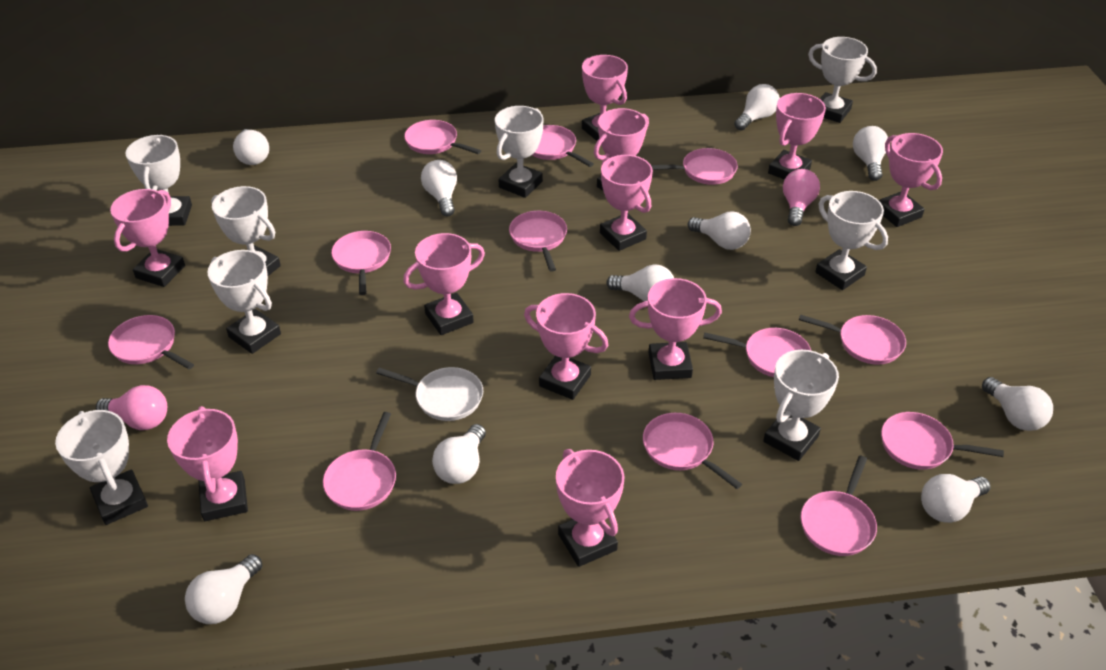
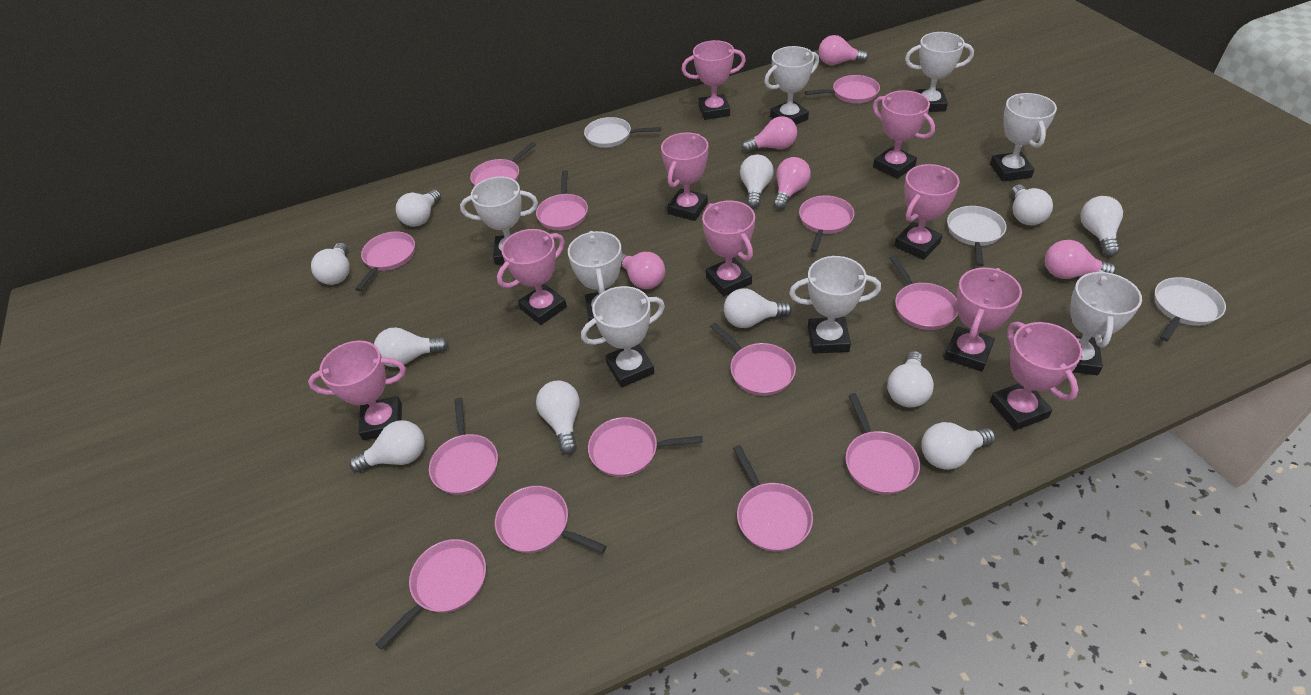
pink light bulb: [96,385,167,430] [783,169,820,226] = 2 -> [621,252,665,289] [742,116,797,152] [773,157,811,210] [819,35,868,65] [1045,240,1116,279] = 5
pink pan: [108,315,194,369] [323,412,396,511] [331,231,391,295] [404,120,481,154] [509,211,567,272] [532,125,594,167] [643,413,742,489] [651,148,738,185] [703,328,811,377] [799,314,906,365] [801,456,877,556] [881,412,1004,470] = 12 -> [355,231,415,291] [376,539,486,650] [429,398,498,495] [470,142,536,186] [495,486,607,553] [536,170,588,231] [588,417,703,477] [710,323,796,396] [733,445,813,552] [799,195,854,252] [805,75,880,103] [846,393,920,495] [890,255,958,330] = 13
pink trophy: [110,189,185,287] [167,406,248,521] [403,233,485,335] [524,293,609,400] [556,449,624,567] [582,55,628,141] [594,108,649,191] [600,155,653,251] [629,278,722,380] [768,93,826,180] [879,133,943,227] = 11 -> [308,341,406,440] [497,229,567,325] [661,132,708,221] [682,40,746,120] [702,200,755,296] [873,90,935,179] [894,164,960,260] [944,267,1022,372] [990,321,1083,430] = 9
white light bulb: [185,554,262,624] [233,129,269,165] [421,160,457,216] [432,424,486,484] [607,264,674,301] [688,211,751,250] [734,84,780,131] [853,126,888,181] [921,474,991,523] [982,377,1053,431] = 10 -> [311,243,350,285] [349,420,425,473] [374,327,449,367] [396,190,441,227] [536,380,579,454] [724,288,792,328] [740,155,774,208] [887,351,934,407] [921,422,996,470] [1011,184,1053,225] [1080,196,1123,257] = 11
white pan: [376,367,483,421] = 1 -> [584,117,661,148] [947,206,1006,266] [1154,277,1226,341] = 3

